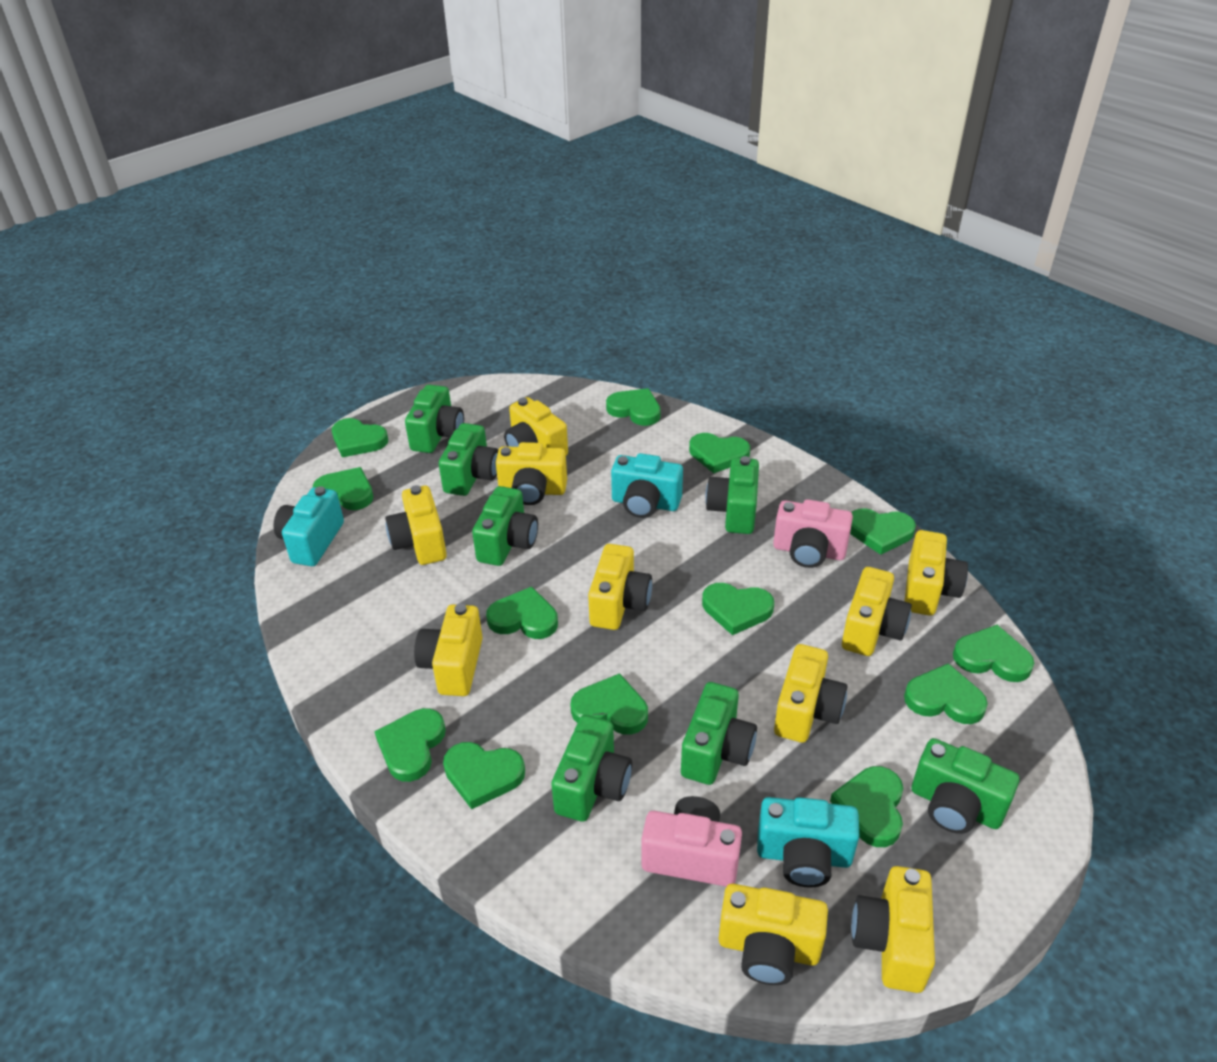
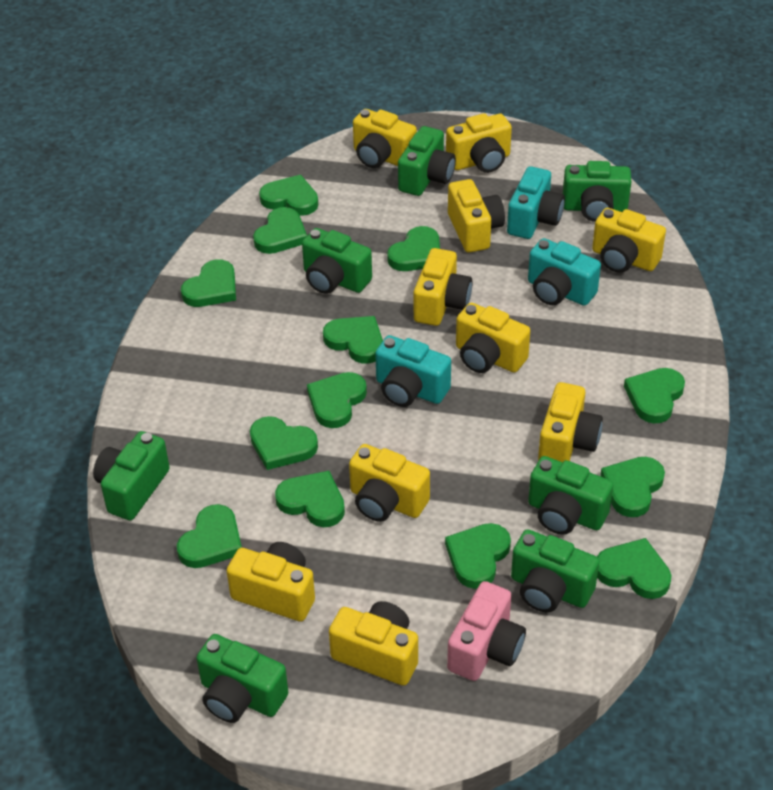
pink camera: [641,796,742,887] [773,499,853,568] = 2 -> [447,581,526,681] = 1

